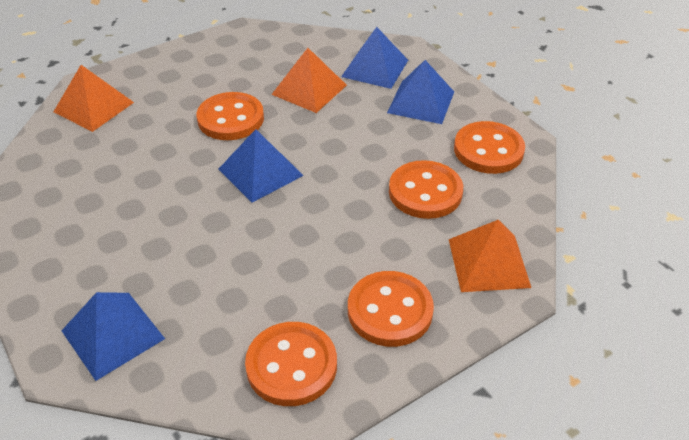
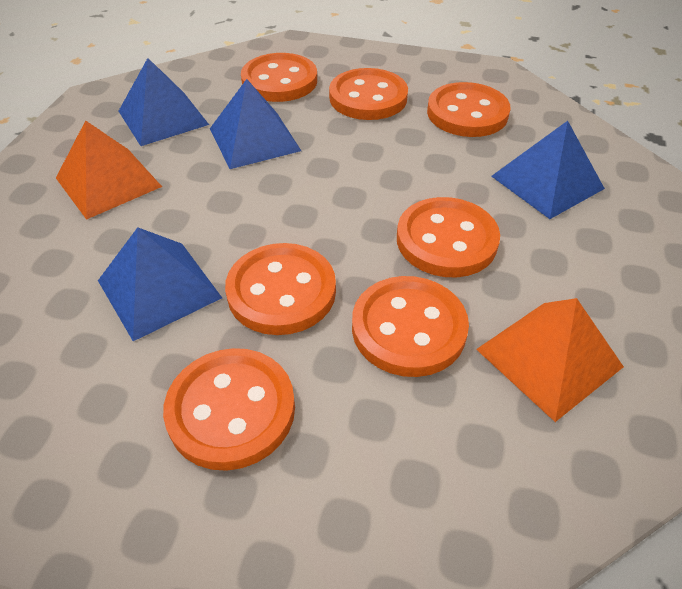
orange button: [197,92,264,140] [245,322,337,406] [348,271,434,347] [389,160,463,219] [454,121,525,174] = 5 -> [163,348,295,471] [225,243,336,335] [241,53,317,102] [329,68,408,120] [352,276,469,377] [397,197,500,277] [427,82,511,137] = 7
orange pyramid: [53,65,134,132] [271,48,347,113] [449,220,531,292] = 3 -> [56,120,162,220] [476,298,624,422] = 2

